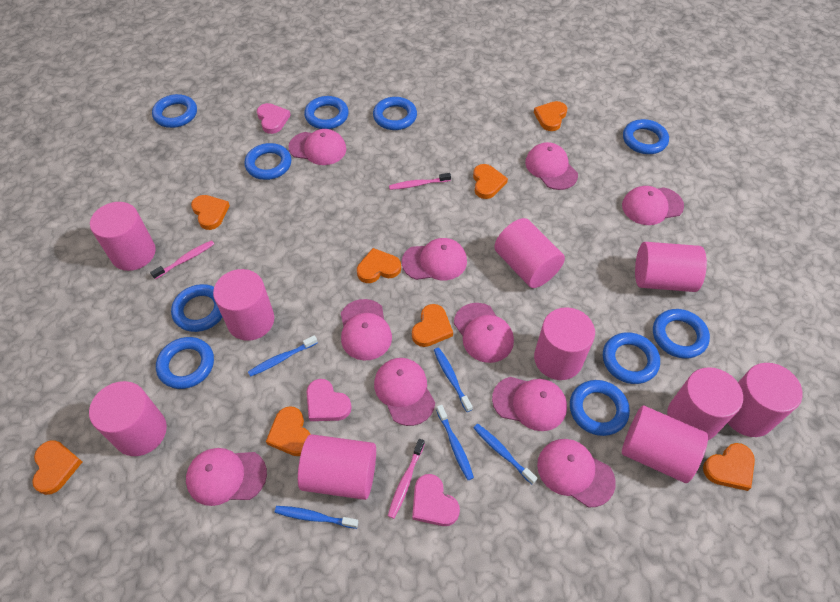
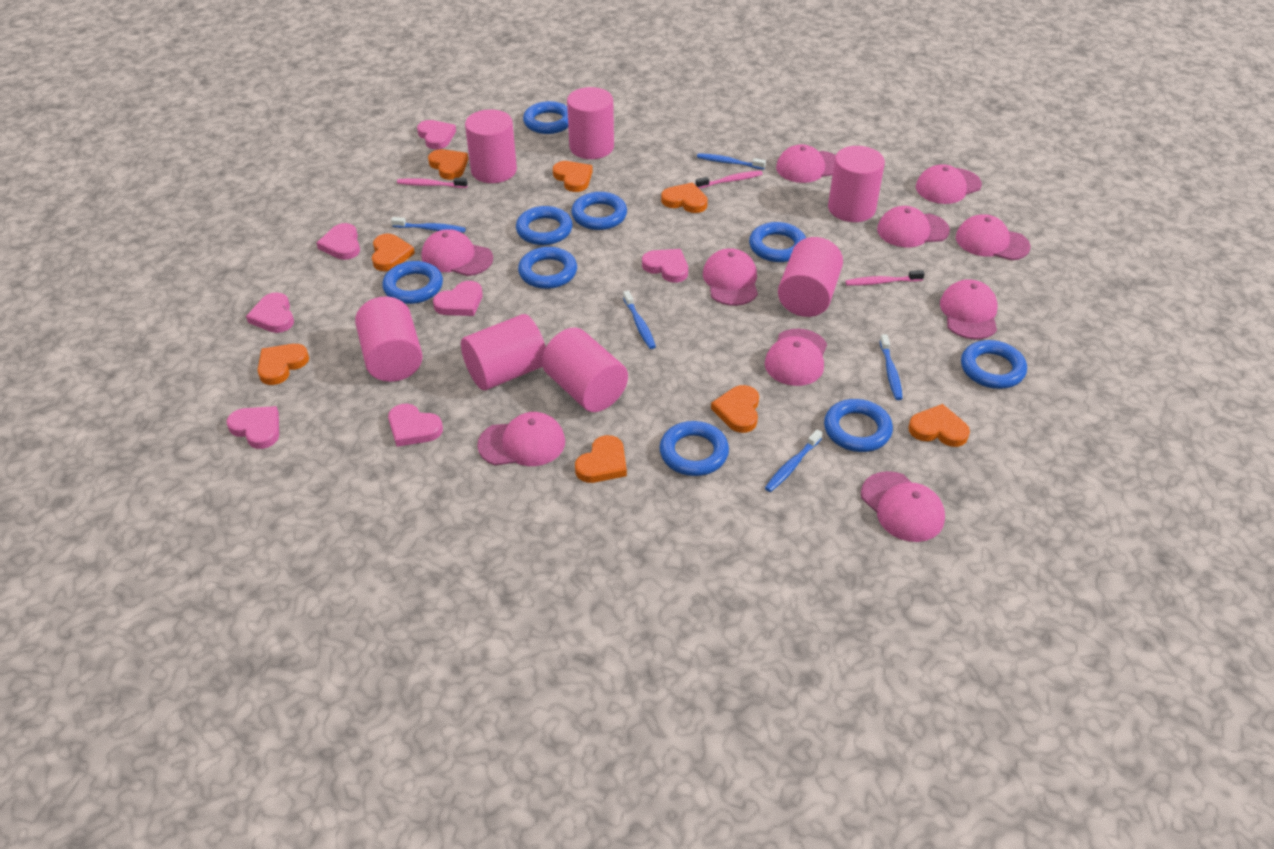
blue ring: [152,94,197,128] [156,337,214,389] [171,284,223,332] [244,143,291,180] [304,96,349,129] [373,97,417,130] [570,380,630,436] [603,332,660,384] [623,119,669,154] [653,309,710,358] = 10 -> [383,261,443,304] [516,206,572,245] [518,247,577,289] [523,101,568,134] [571,192,627,230] [660,421,729,476] [749,222,806,262] [824,399,893,452] [961,340,1027,389] = 9
pink cylinder: [89,381,167,456] [90,202,156,271] [213,269,274,341] [298,434,376,500] [494,218,565,288] [534,307,595,380] [622,406,708,483] [635,242,707,292] [667,367,743,440] [728,363,803,437] = 10 -> [355,297,423,382] [461,314,546,390] [465,109,517,183] [542,328,628,412] [567,87,614,159] [778,237,843,317] [828,146,885,222] = 7
pink heart: [257,103,291,134] [307,379,352,421] [412,474,460,526] = 3 -> [227,406,279,449] [246,292,294,333] [317,223,360,260] [388,404,443,447] [417,120,456,149] [433,281,483,316] [642,249,688,283] = 7

